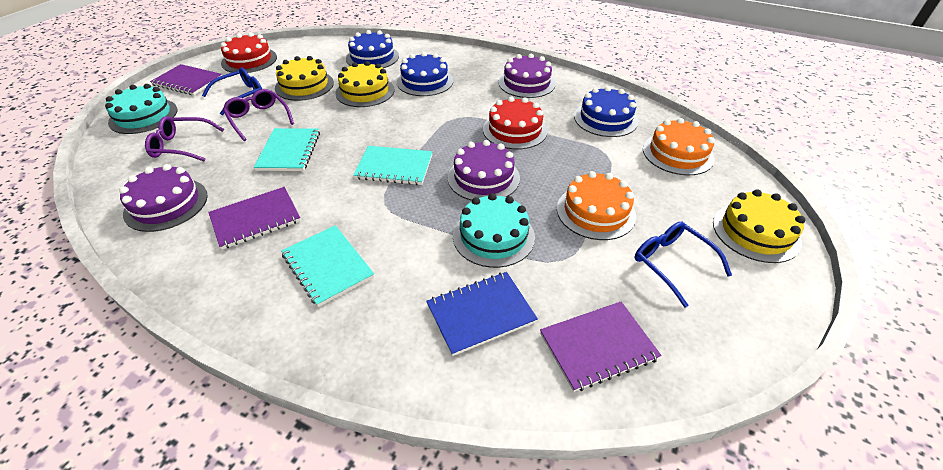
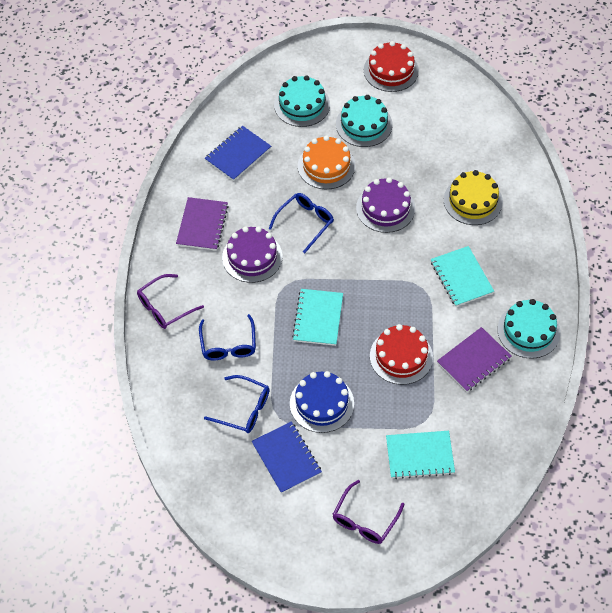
blue cake: [346,30,399,68] [397,52,453,96] [574,86,638,137] = 3 -> [290,371,354,433] = 1
blue glasses: [202,67,262,115] [635,221,732,307] = 2 -> [199,314,256,361] [204,375,269,433] [269,193,334,253] = 3
blue notebook: [426,272,538,356] = 1 -> [205,126,271,181] [251,421,322,494] = 2
orange cake: [557,171,636,240] [643,118,715,175] = 2 -> [298,135,356,189] = 1
purple cake: [119,164,208,232] [448,140,520,201] [498,54,555,98] = 3 -> [222,226,283,283] [356,177,415,233] = 2
purple notebook: [150,64,222,95] [208,187,301,250] [540,302,662,392] = 3 -> [176,197,229,251] [437,327,511,392] = 2
turquoise cake: [105,84,177,134] [453,193,535,268] = 2 -> [274,75,330,127] [336,95,392,147] [498,299,561,359] = 3
yellow cake: [275,56,334,101] [335,61,394,107] [713,189,805,263] = 3 -> [444,170,503,225] = 1

